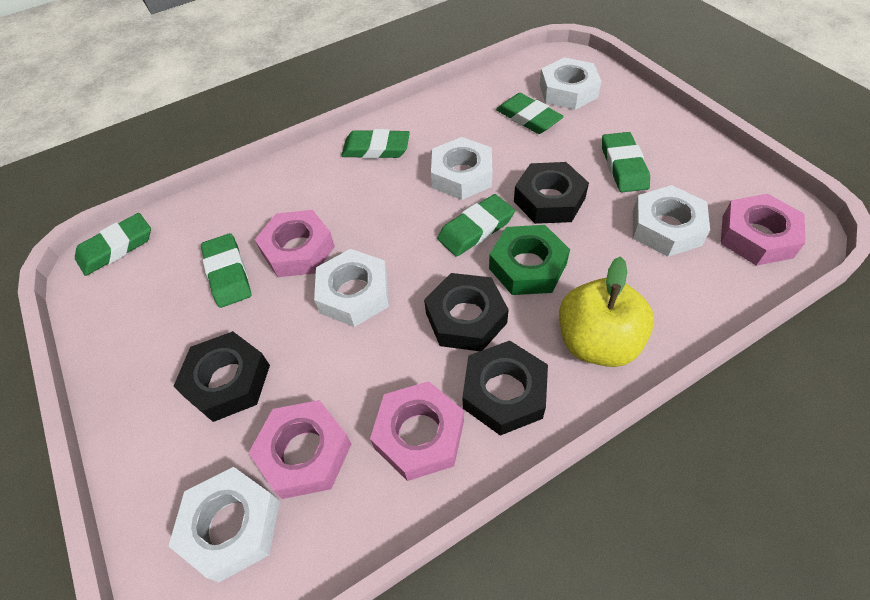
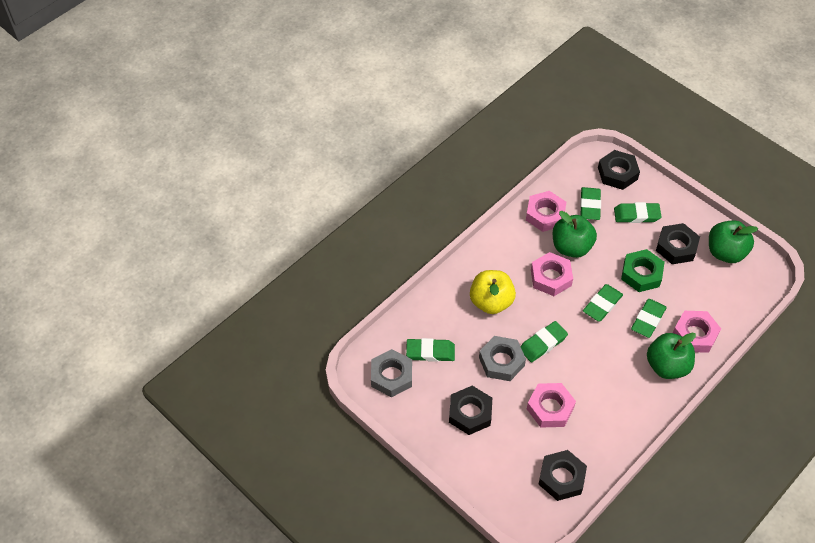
green apple: none = 0 -> [553,211,597,258] [647,333,696,379] [709,220,758,263] = 3
grey nut: none = 0 -> [371,349,412,397] [479,336,526,381] = 2
white nut: [169,467,280,582] [314,249,389,327] [431,137,493,200] [540,57,602,110] [633,185,710,257] = 5 -> none = 0

